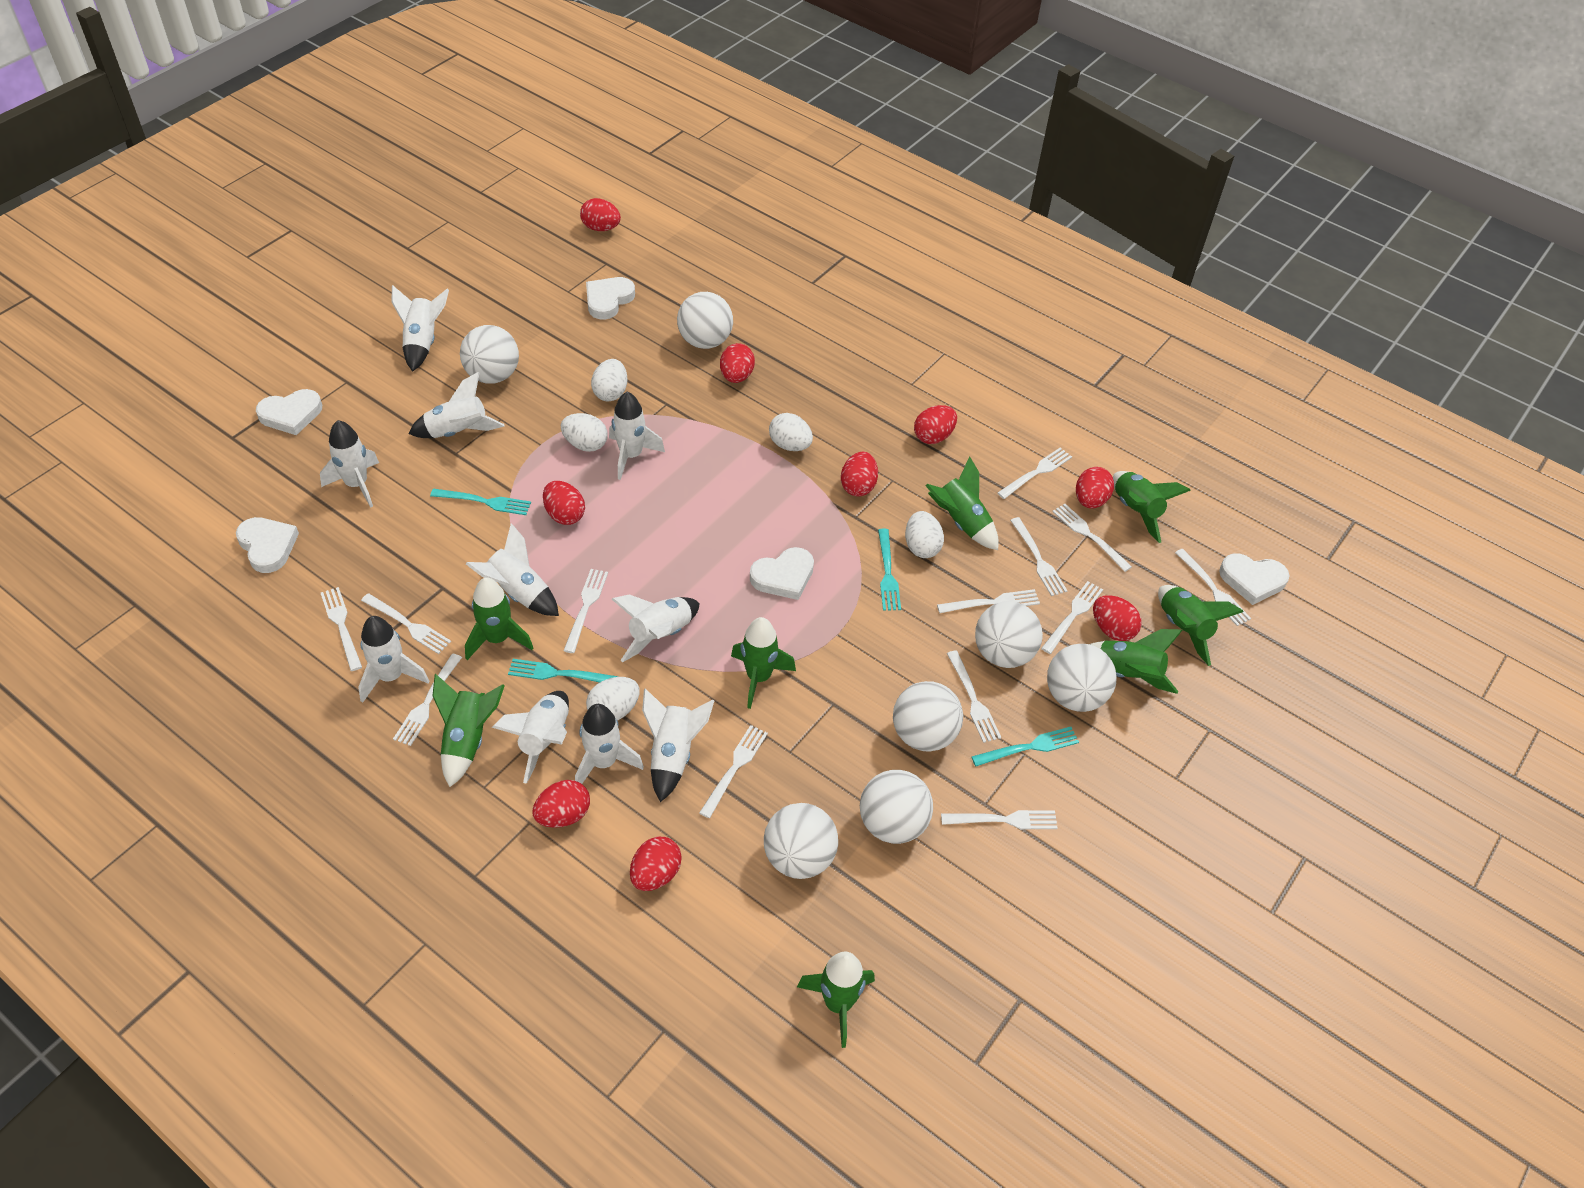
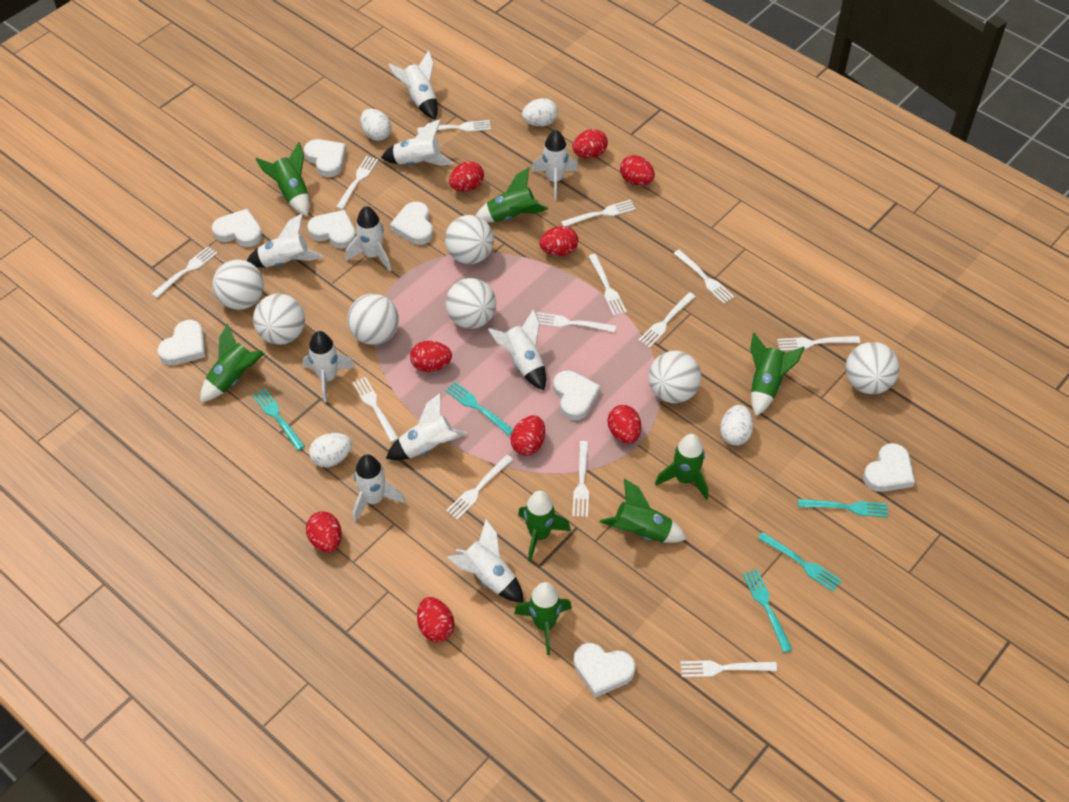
turquoise fork: [430,489,531,515] [508,659,619,683] [878,529,901,610] [971,727,1079,766] = 4 -> [252,388,305,451] [445,382,513,436] [743,569,793,653] [758,532,842,592] [798,499,888,517] = 5
white egg: [561,413,607,452] [586,677,640,721] [591,359,627,401] [769,413,813,451] [905,511,944,558] = 5 -> [309,433,352,468] [360,109,391,141] [522,98,558,126] [720,405,753,446] = 4
white heart: [236,517,299,573] [256,389,322,435] [586,277,635,320] [750,547,814,600] [1219,553,1290,605] = 5 -> [157,320,206,365] [212,209,262,247] [304,139,347,177] [307,210,356,249] [390,202,433,245] [553,371,601,420] [573,643,635,697] [863,443,915,492] = 8

